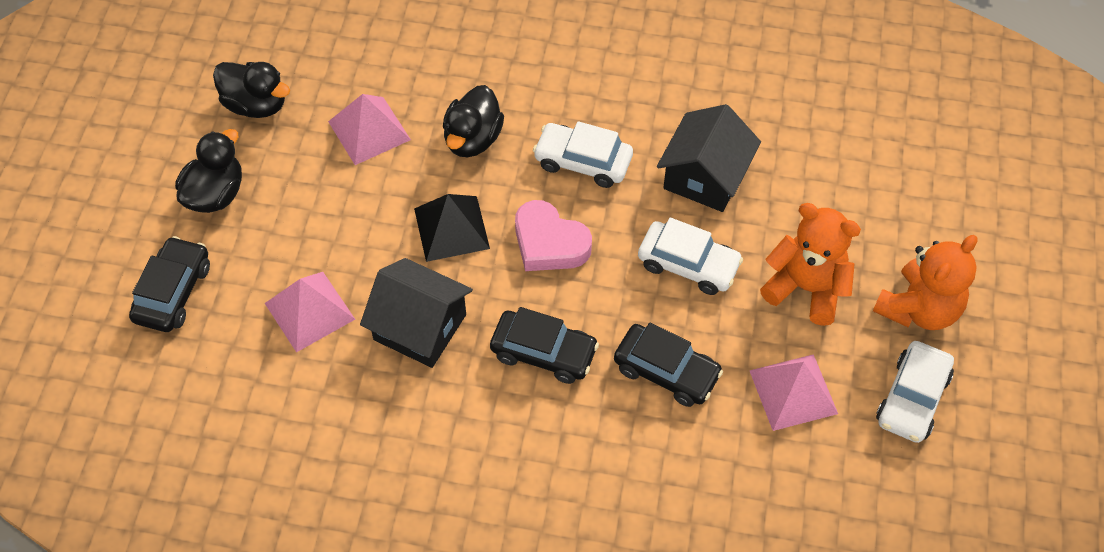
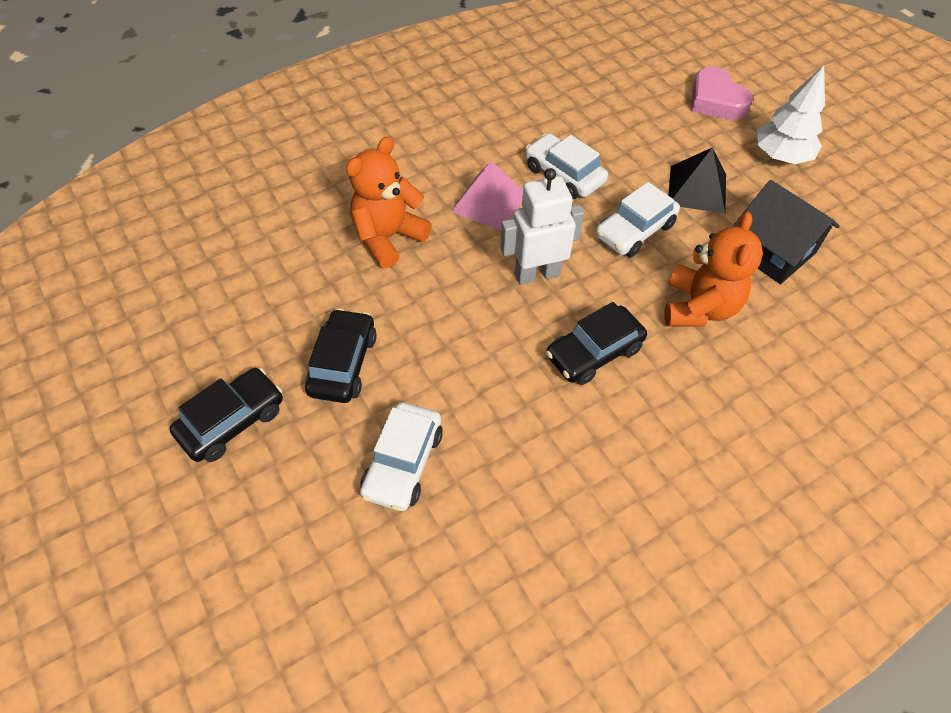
black duck: [175,129,242,213] [213,62,290,118] [443,85,504,157] = 3 -> none = 0
black house: [360,258,473,368] [657,104,761,212] = 2 -> [734,180,840,284] = 1
pink pyramid: [265,272,355,352] [328,94,411,165] [749,354,838,431] = 3 -> [451,161,523,230] = 1
white robot: none = 0 -> [500,168,584,285] = 1
white tree: none = 0 -> [757,66,825,164] = 1

